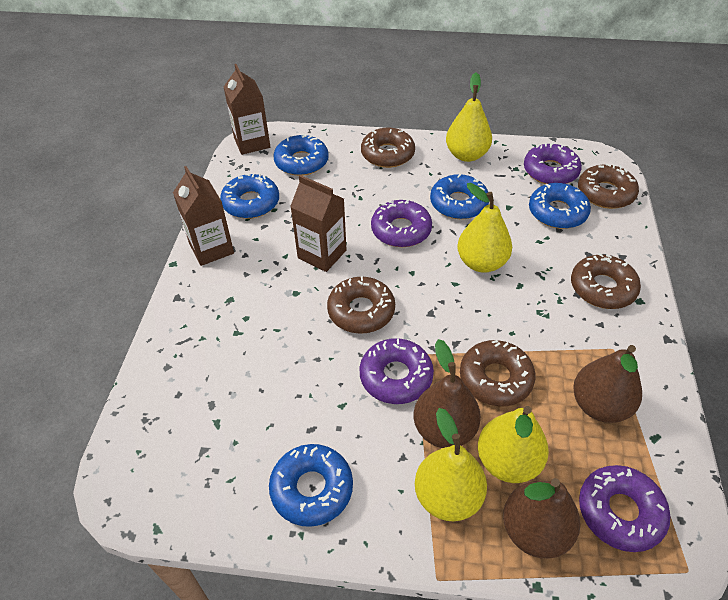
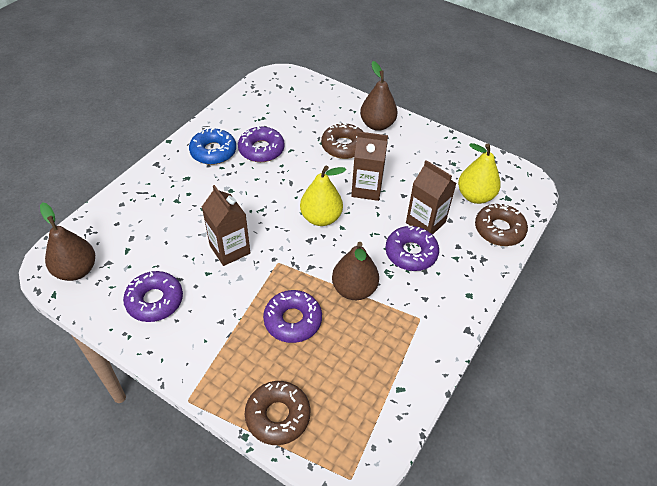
blue donut: [220,173,279,219] [269,444,353,527] [273,134,329,176] [430,174,489,219] [529,183,591,229] = 5 -> [189,128,236,165] = 1
brown donut: [327,276,395,334] [361,128,415,168] [460,340,536,406] [571,253,641,309] [578,163,639,209] = 5 -> [245,381,310,445] [321,123,363,159] [475,203,528,246] = 3
yellow pear: [415,408,487,521] [446,73,492,162] [457,183,512,273] [478,406,549,483] = 4 -> [300,165,346,226] [458,143,501,204] = 2

